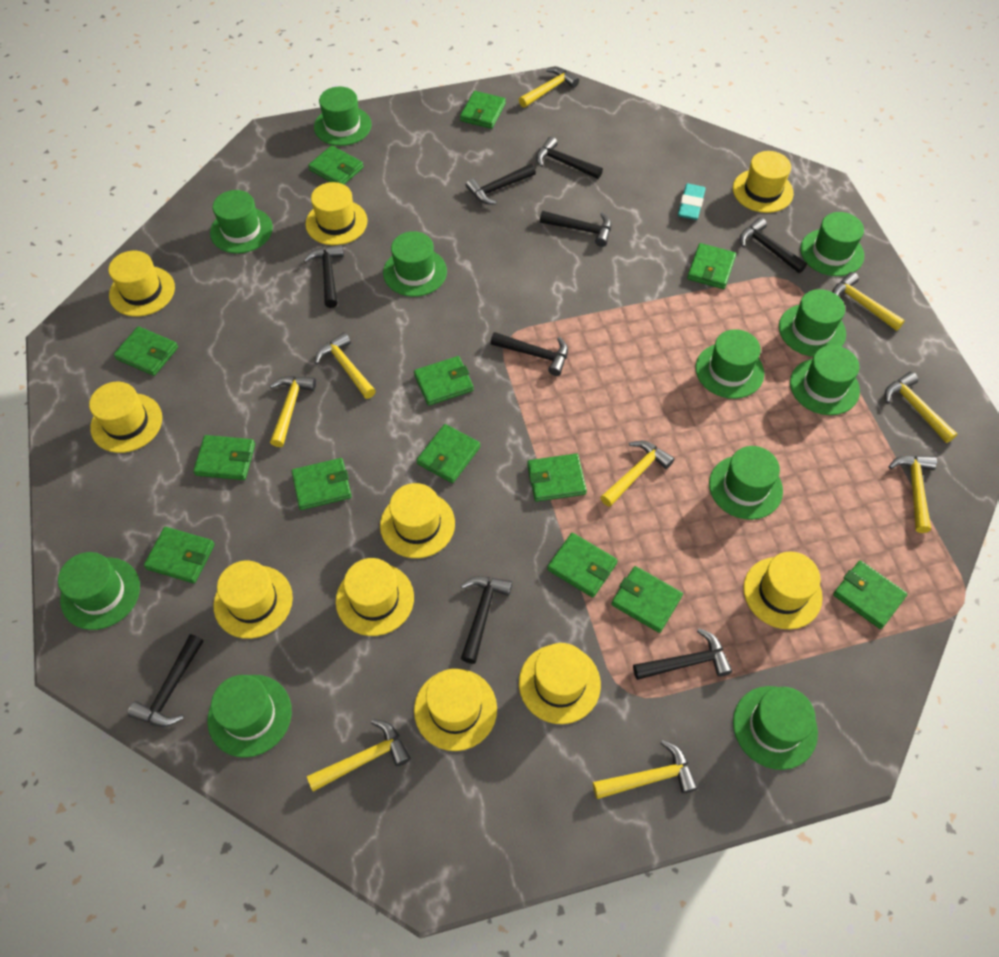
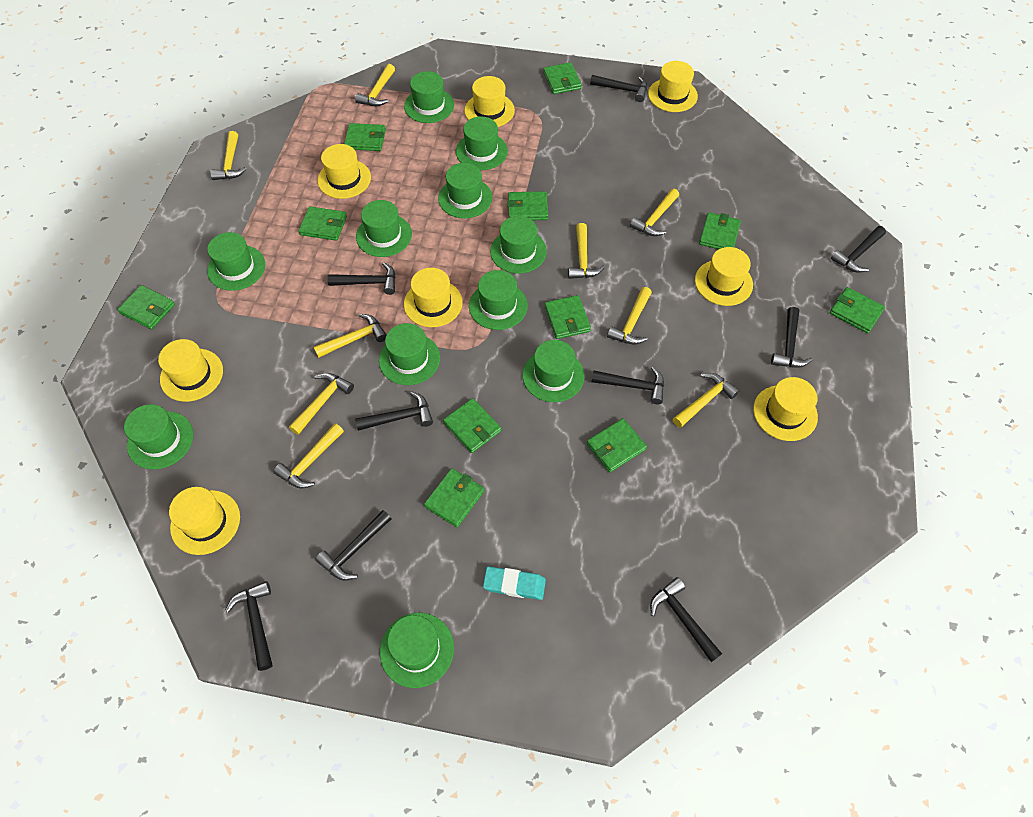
green wallet: [113,326,178,376] [144,527,215,584] [193,435,255,480] [291,458,352,510] [308,145,364,184] [414,356,474,406] [417,424,480,483] [460,91,506,129] [527,454,587,502] [547,533,618,598] [611,566,683,633] [687,243,736,289] [833,560,907,629] = 13 -> [117,285,175,330] [299,206,347,241] [344,123,386,151] [424,468,484,528] [443,398,501,453] [507,191,548,220] [543,62,582,94] [545,295,591,339] [587,418,647,472] [699,212,741,249] [830,287,885,333] = 11
yellow hat: [89,382,162,453] [108,251,175,317] [214,560,293,639] [306,182,367,245] [336,558,414,636] [380,483,455,558] [414,669,497,751] [519,643,601,724] [733,151,794,213] [743,552,823,629] = 10 -> [158,339,223,402] [169,487,240,555] [317,144,371,199] [404,268,463,327] [464,76,515,127] [648,61,698,112] [695,247,753,306] [753,377,818,441] = 8

